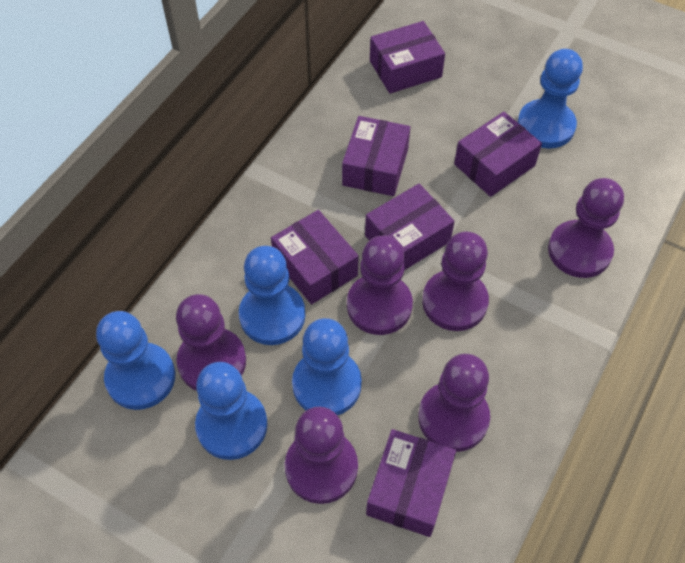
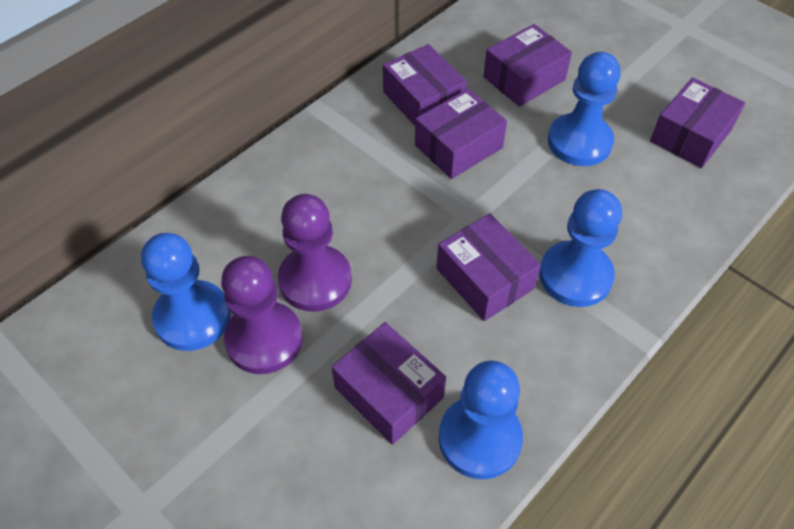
blue pawn: [96,311,175,410] [195,362,268,460] [239,246,305,345] [292,318,362,415] [517,49,583,149] = 5 -> [141,233,231,351] [439,361,523,479] [539,189,622,307] [548,52,621,166] = 4
purple pawn: [176,294,246,391] [285,407,358,504] [347,235,413,335] [418,354,490,452] [422,231,489,331] [548,178,624,278] = 6 -> [221,256,303,374] [278,194,352,312] = 2

